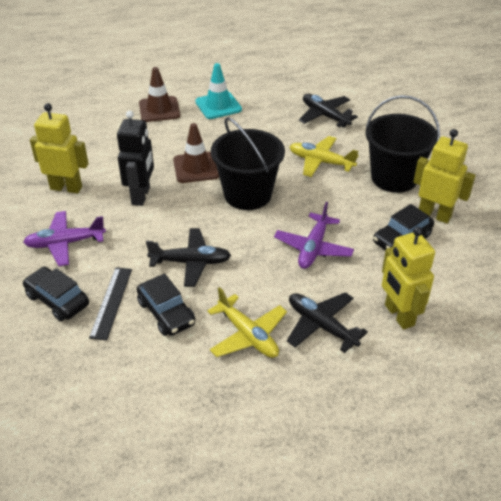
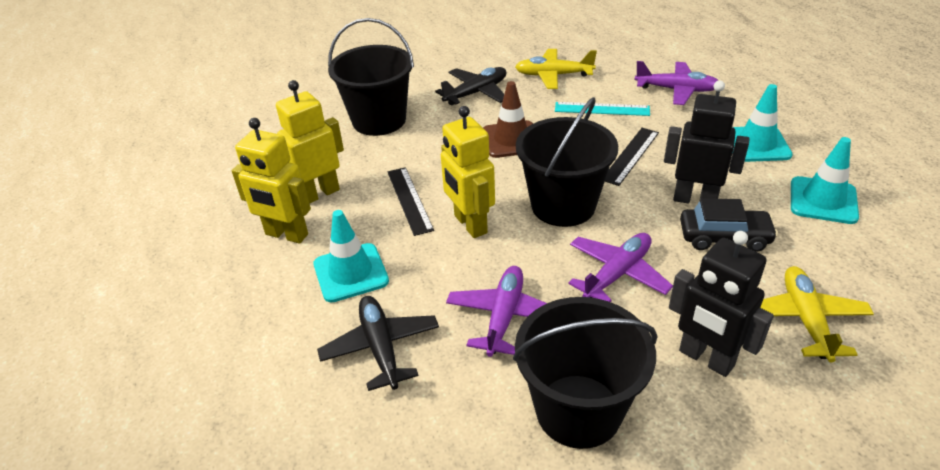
black bucket: [211,117,285,210] [366,95,440,193] = 2 -> [328,18,414,136] [513,297,657,449] [516,97,618,227] = 3
black car: [23,267,89,321] [137,274,195,336] [373,204,434,251] = 3 -> [680,198,778,252] = 1
black plane: [146,228,231,287] [287,292,368,353] [299,94,358,128] = 3 -> [317,296,439,391] [435,67,507,105] = 2
black robot: [117,111,154,206] = 1 -> [664,80,749,203] [669,231,774,377] = 2
black ruler: [89,267,132,341] = 1 -> [388,167,434,236] [605,128,659,186] = 2
brown traffic cone: [139,67,180,122] [173,123,219,183] = 2 -> [483,81,533,158] = 1
purple plane: [23,211,106,266] [274,202,354,269] = 2 -> [446,266,547,357] [568,233,673,302] [635,61,719,105] = 3
turquoise ruler: none = 0 -> [555,102,650,116] = 1
turquoise traffic cone: [195,63,242,119] = 1 -> [313,210,389,303] [733,84,793,162] [791,137,859,224] = 3

